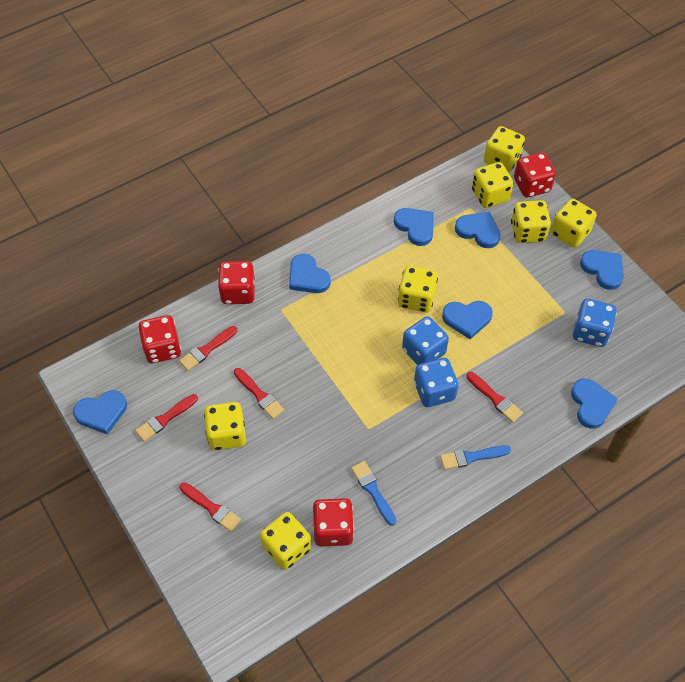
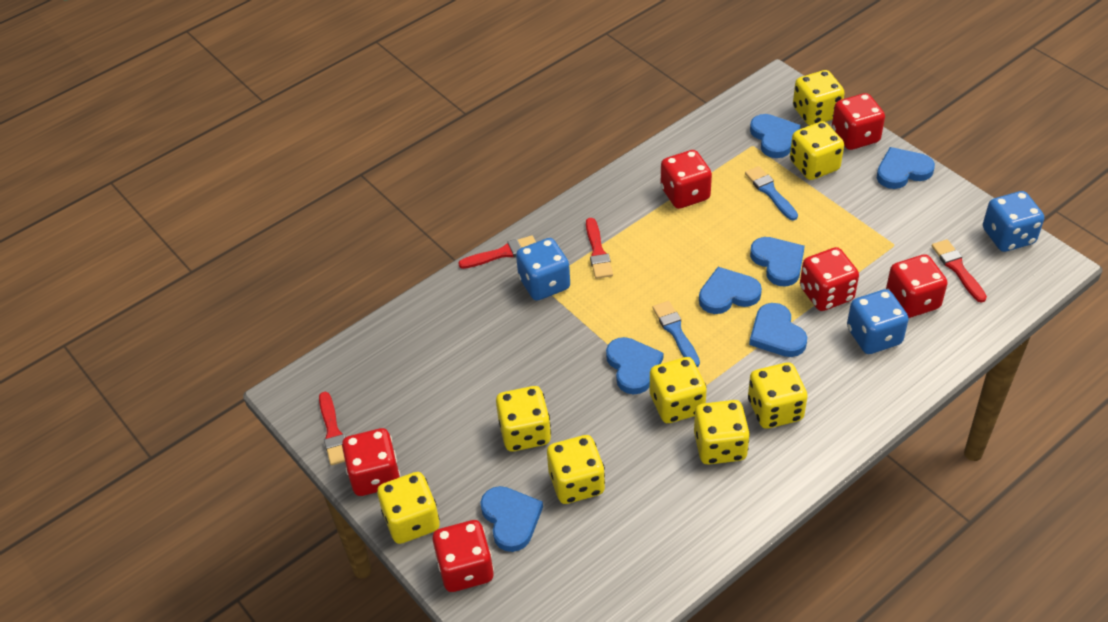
red brush: [135,394,198,442] [179,326,237,371] [180,482,241,532] [234,368,284,419] [466,372,523,423] = 5 -> [319,392,346,465] [458,235,536,269] [586,218,613,279] [932,239,987,303] = 4
red dice: [138,315,181,363] [218,261,255,304] [313,498,354,547] [514,153,556,198] = 4 -> [342,428,401,496] [432,520,494,592] [661,150,712,209] [800,247,859,311] [832,93,885,150] [886,254,948,318] = 6
yellow dice: [204,402,246,450] [260,512,311,570] [398,266,438,312] [472,162,514,208] [484,126,525,172] [511,200,551,243] [551,199,597,248] = 7 -> [377,472,440,544] [496,386,551,451] [547,435,605,504] [650,357,707,423] [694,400,750,465] [748,362,808,429] [790,121,844,180] [793,70,845,126] = 8

